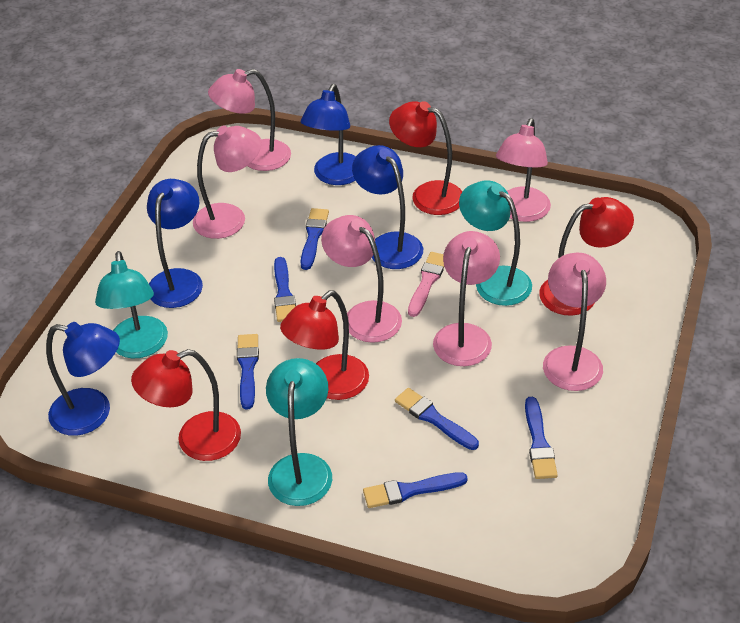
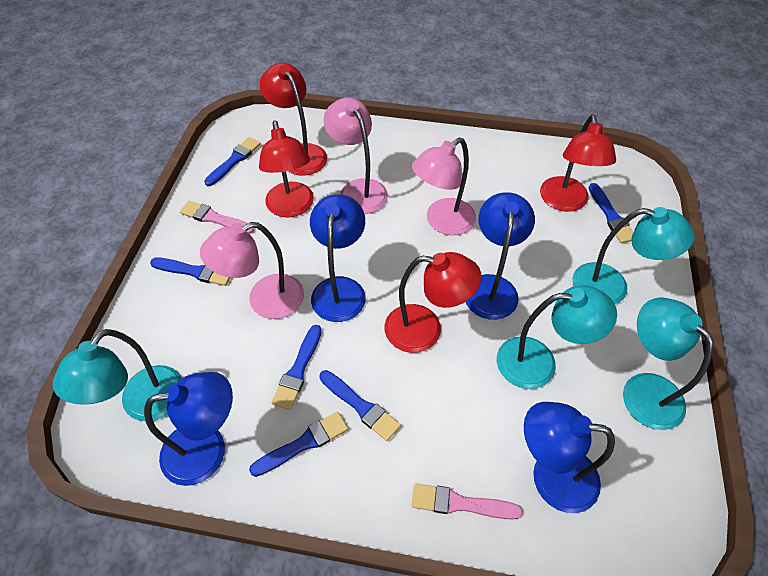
pink brush: [408,252,444,317] = 1 -> [180,201,254,234] [411,483,523,519] = 2
pink lamp: [193,126,261,239] [208,69,291,171] [321,215,402,343] [433,231,500,366] [496,118,551,222] [543,253,606,391] = 6 -> [200,222,304,319] [323,98,388,214] [412,138,476,235] = 3
turquoise lamp: [95,251,168,358] [266,358,332,506] [459,181,532,306] = 3 -> [52,329,182,421] [497,285,617,389] [572,207,695,304] [623,297,714,430] = 4

